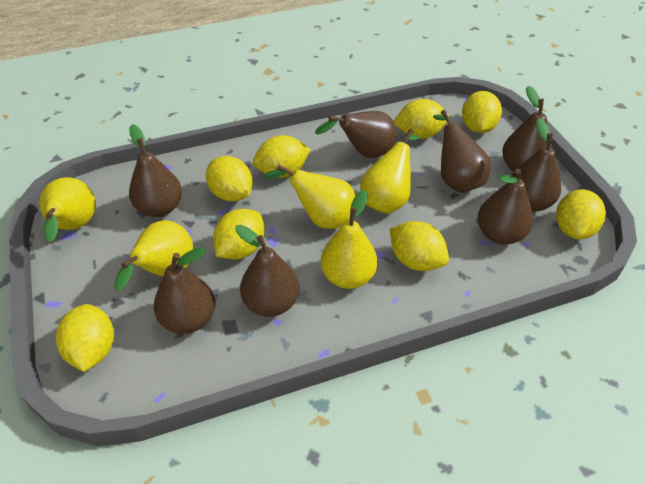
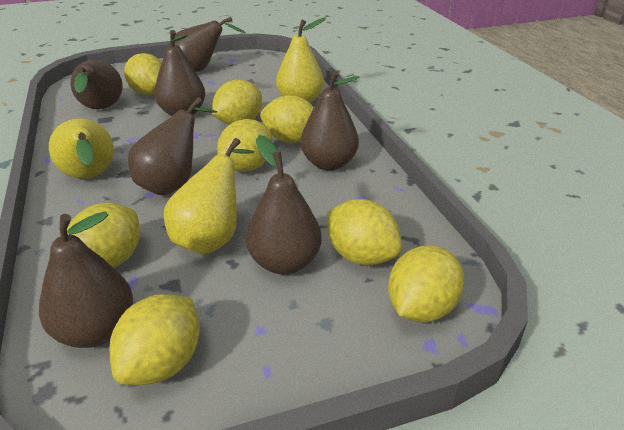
brown pear: [129,124,182,217] [154,247,215,334] [235,225,299,317] [315,111,397,158] [433,110,491,193] [478,168,533,245] [502,86,552,172] [511,118,561,212] = 8 -> [39,211,133,348] [71,60,122,109] [128,97,217,195] [154,30,205,116] [169,17,246,72] [246,135,321,274] [300,71,360,170] = 7
yellow pear: [39,177,96,242] [114,220,193,291] [264,164,355,229] [321,190,378,289] [360,129,420,214] = 5 -> [49,118,114,179] [164,138,254,255] [276,18,326,103] = 3

